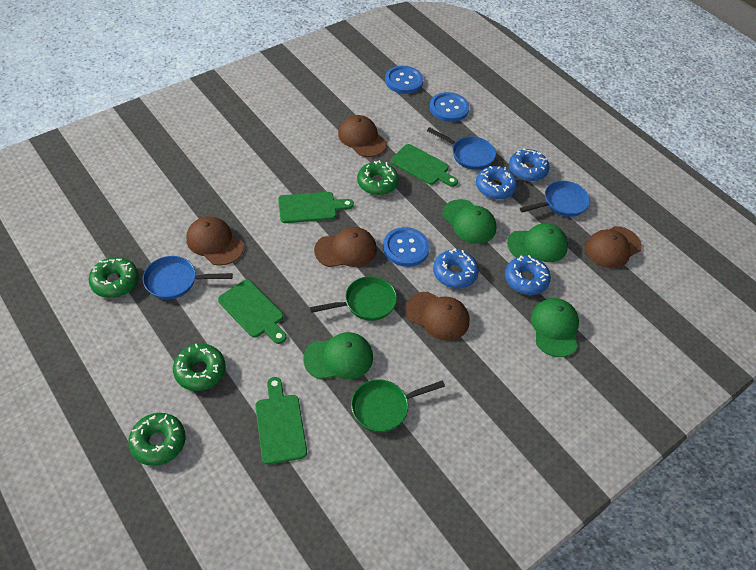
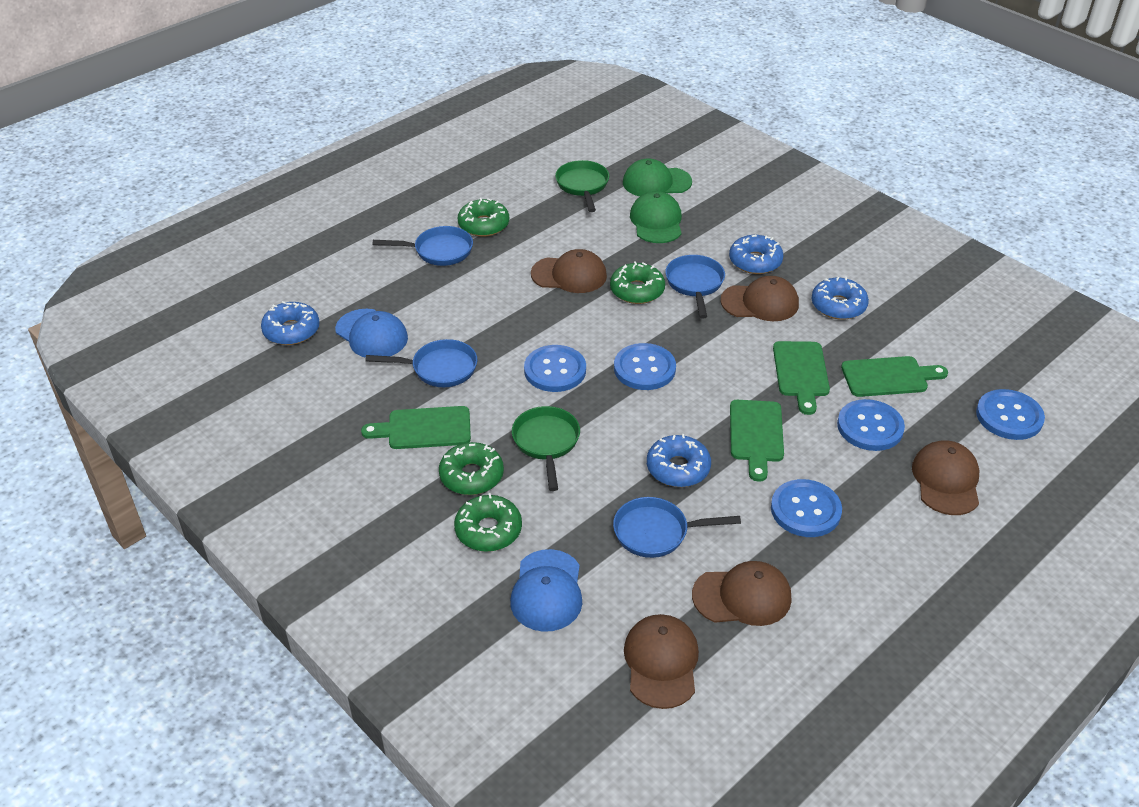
blue button: [383,227,430,267] [385,66,423,94] [430,92,469,122] = 3 -> [524,345,586,392] [614,343,676,390] [771,479,842,537] [837,399,905,451] [976,389,1045,440] = 5
blue cap: none = 0 -> [335,309,408,358] [510,549,582,632] = 2
blue pan: [143,256,233,300] [427,127,496,170] [520,181,590,217] = 3 -> [365,339,477,387] [373,226,473,266] [613,497,741,558] [665,255,725,319] = 4
green cap: [303,332,373,379] [442,199,497,244] [507,223,568,262] [531,298,579,357] = 4 -> [623,158,692,196] [630,191,682,243] = 2

